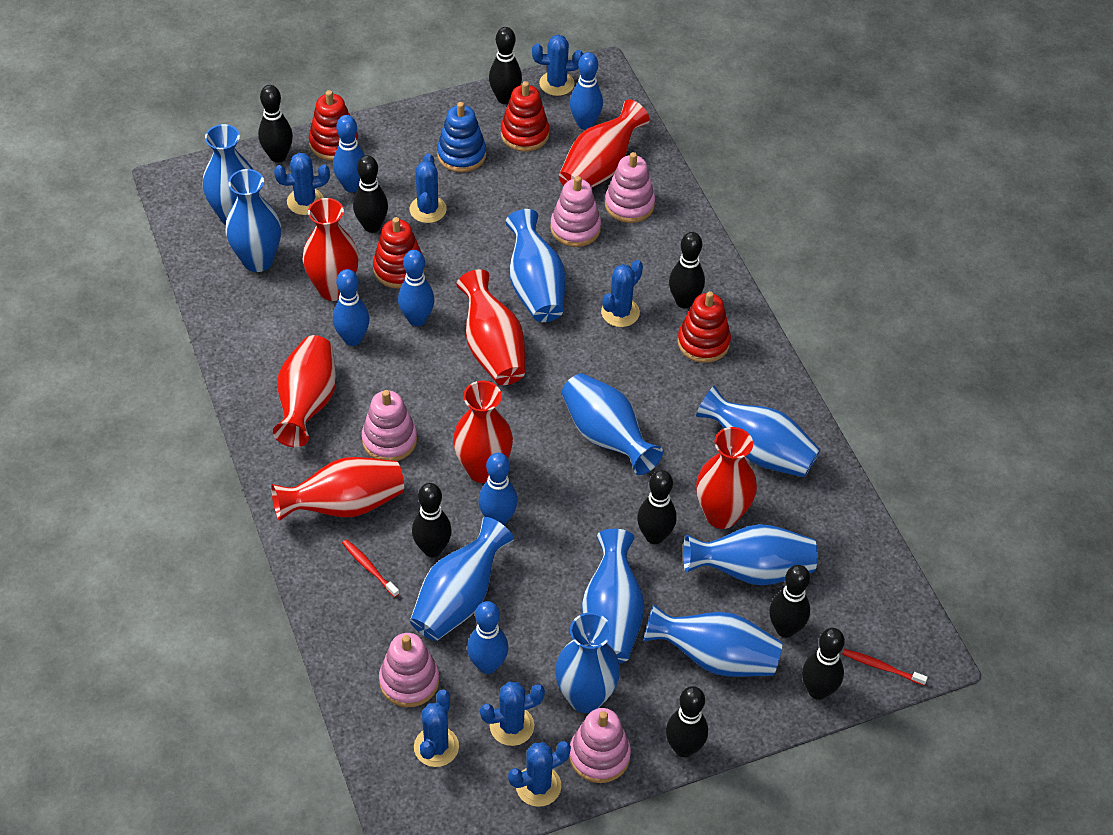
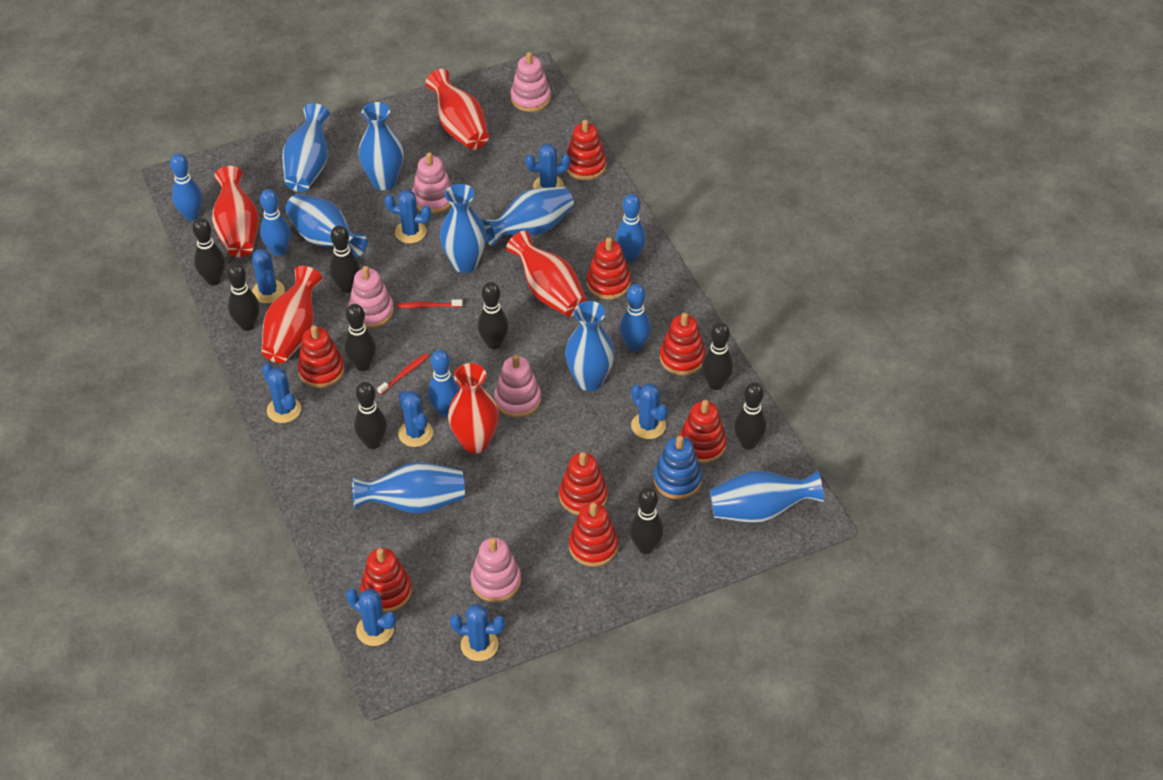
blue bowling pin: [333,115,365,192] [333,269,370,346] [398,250,434,326] [467,601,508,674] [478,453,518,525] [570,52,603,130] = 6 -> [170,153,202,221] [260,189,291,256] [428,349,459,417] [616,194,646,261] [620,284,651,352] = 5
blue cactus: [274,153,330,215] [410,153,447,223] [414,689,459,767] [480,682,545,746] [508,741,571,807] [532,35,584,96] [601,260,643,327] = 7 -> [252,249,285,303] [262,363,301,423] [346,588,396,646] [384,189,431,243] [398,391,433,447] [450,604,505,661] [525,144,570,189] [631,383,668,439] = 8
blue vase: [203,124,253,225] [225,169,281,272] [410,517,514,641] [505,209,566,322] [555,612,620,713] [562,373,663,475] [582,529,645,664] [643,604,782,677] [683,524,818,586] [696,386,820,477] = 10 -> [282,103,330,192] [285,194,367,258] [352,462,465,514] [358,102,404,190] [440,184,486,273] [482,187,574,246] [565,301,615,391] [710,471,824,523] = 8
red stacking toy: [309,90,358,161] [373,217,425,289] [501,81,549,152] [677,291,731,363] = 4 -> [298,325,345,388] [360,548,412,613] [559,452,608,515] [566,120,606,180] [569,502,618,567] [587,237,631,299] [660,313,706,376] [679,400,726,463] = 8
red vase: [271,457,404,521] [273,335,336,447] [303,198,359,301] [453,381,513,483] [457,269,525,385] [559,99,650,188] [696,427,757,529] = 7 -> [212,166,259,257] [262,266,323,363] [425,69,489,150] [448,363,499,454] [506,230,587,317] = 5

